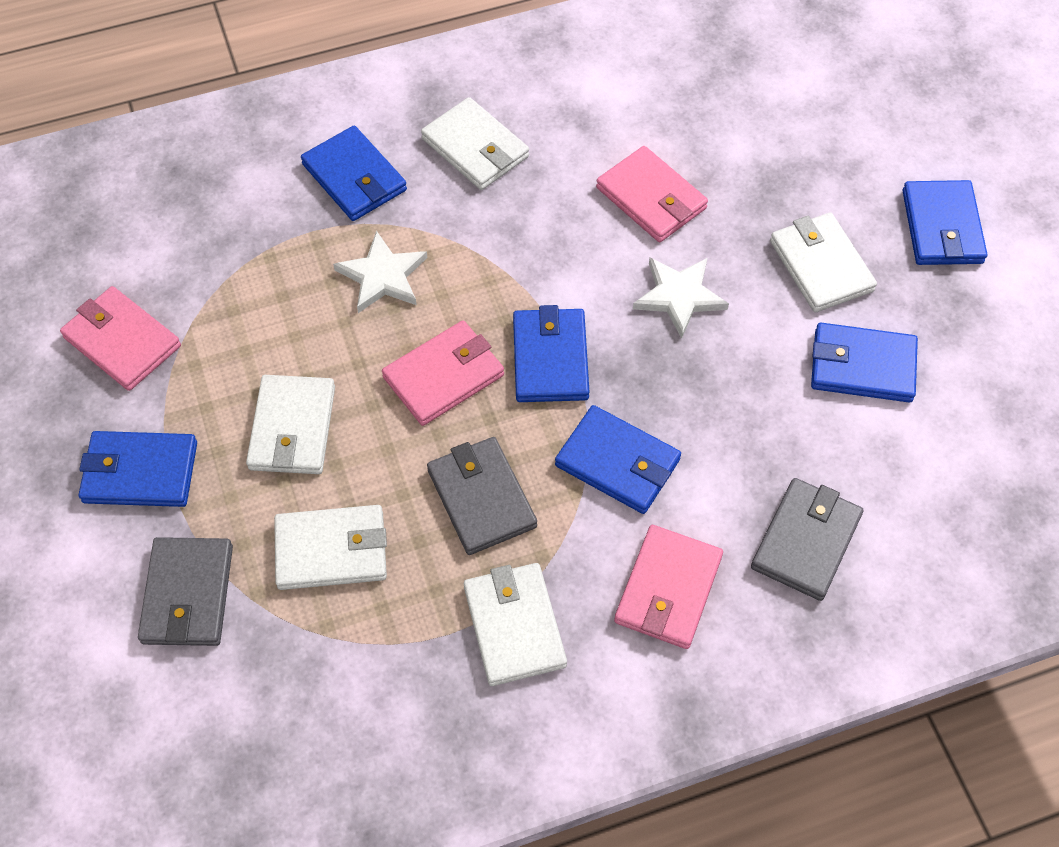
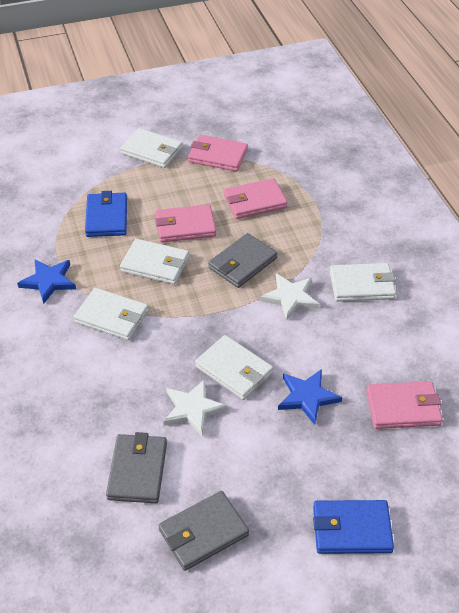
blue star: none = 0 -> [17,259,76,304] [278,369,342,425] = 2
blue wallet: [79,431,197,507] [301,126,407,221] [513,305,590,402] [555,405,681,514] [811,323,918,403] [902,180,987,265] = 6 -> [85,191,127,237] [313,500,394,554] = 2

